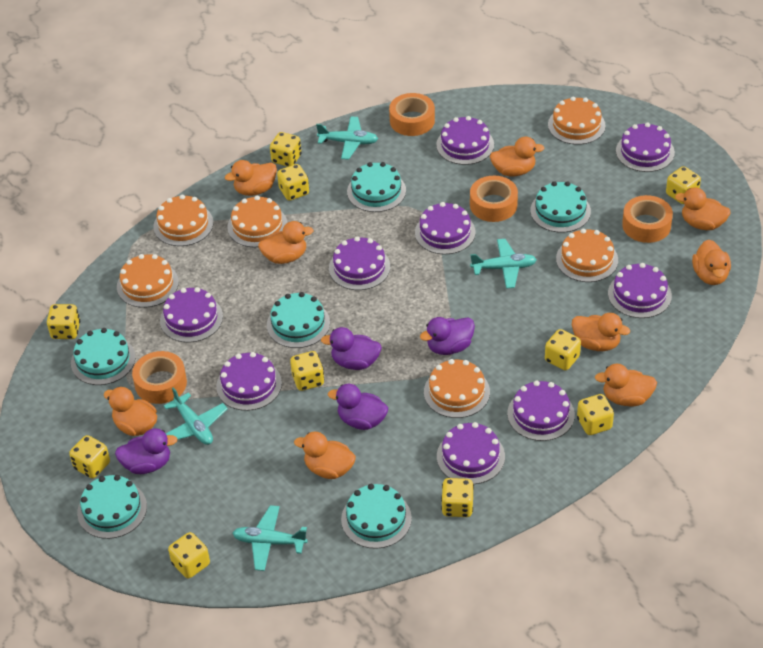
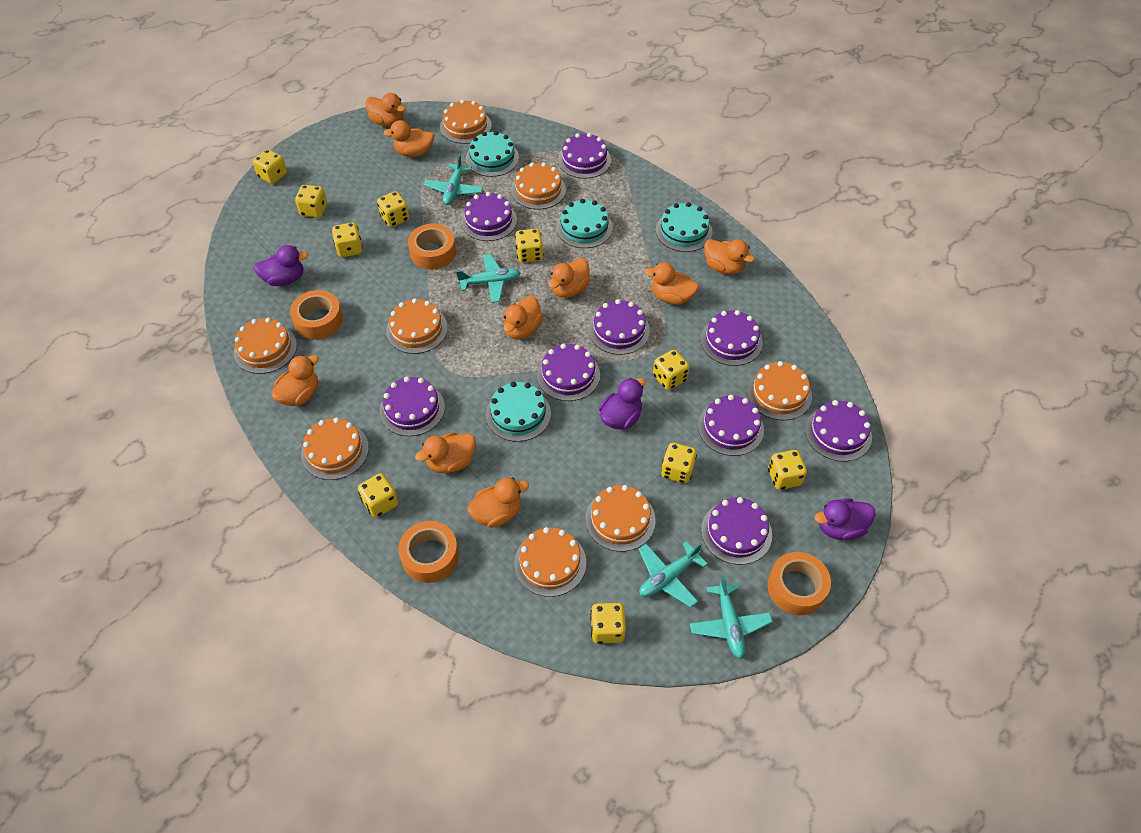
orange cake: [117,254,179,308] [154,195,213,246] [227,196,287,247] [424,359,490,418] [548,97,606,145] [556,229,618,282] = 6 -> [234,317,297,374] [301,417,369,480] [386,298,448,354] [440,100,492,144] [511,162,566,209] [514,527,586,597] [586,485,656,552] [747,361,812,420] = 8
purple duck: [115,428,178,474] [321,327,382,370] [328,384,388,430] [420,317,475,355] = 4 -> [254,245,308,286] [599,378,646,429] [814,499,876,540] = 3
turquoise cake: [71,328,135,385] [77,475,147,539] [267,292,330,348] [341,484,412,549] [347,162,406,212] [530,181,591,233] = 6 -> [466,131,519,177] [486,382,551,442] [556,199,613,248] [656,202,713,252] = 4

